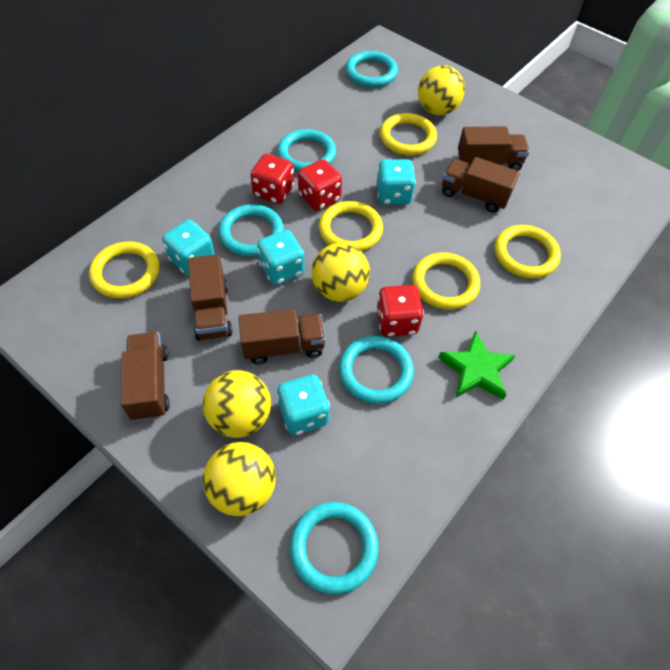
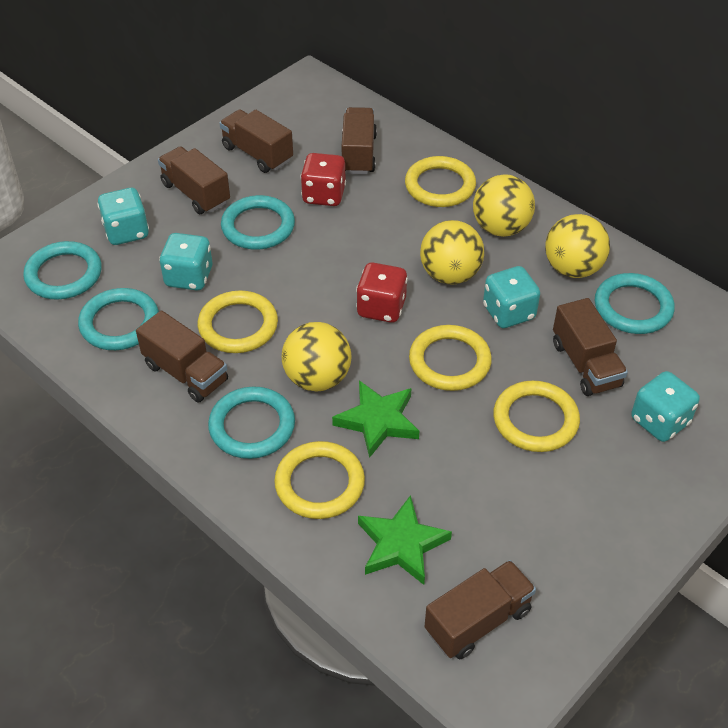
brown truck: [121,332,170,421] [188,254,233,341] [239,309,326,364] [442,157,520,213] [458,127,530,171] = 5 -> [136,310,228,403] [158,146,230,214] [220,109,293,173] [342,107,377,174] [425,560,536,659] [553,298,628,396] = 6
green star: [438,330,516,400] = 1 -> [332,380,419,458] [358,495,452,585] = 2
red dice: [250,154,294,204] [298,159,342,211] [376,285,424,337] = 3 -> [300,153,346,206] [356,262,408,323] = 2

